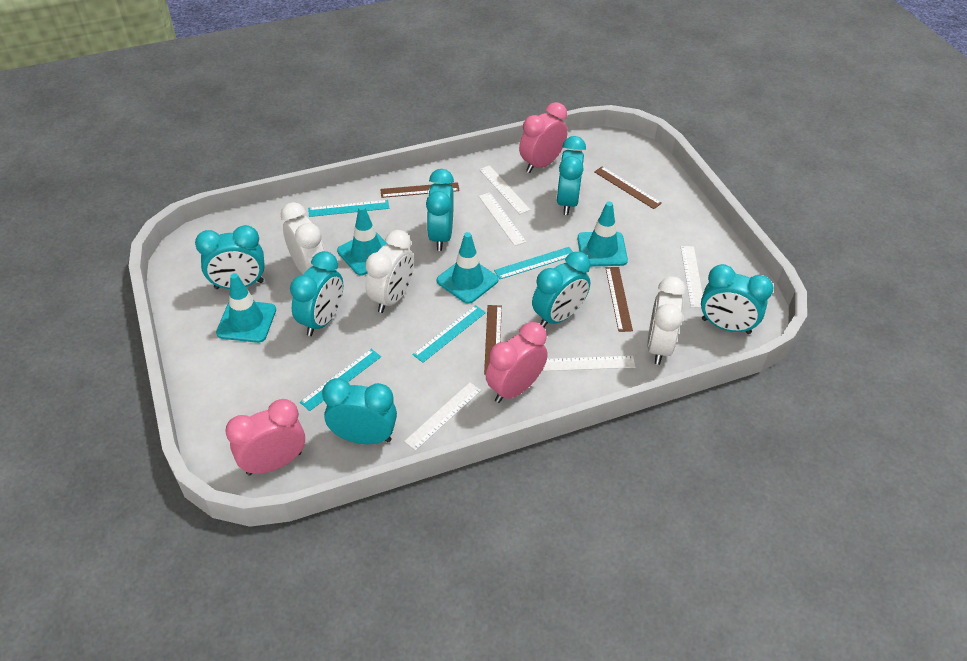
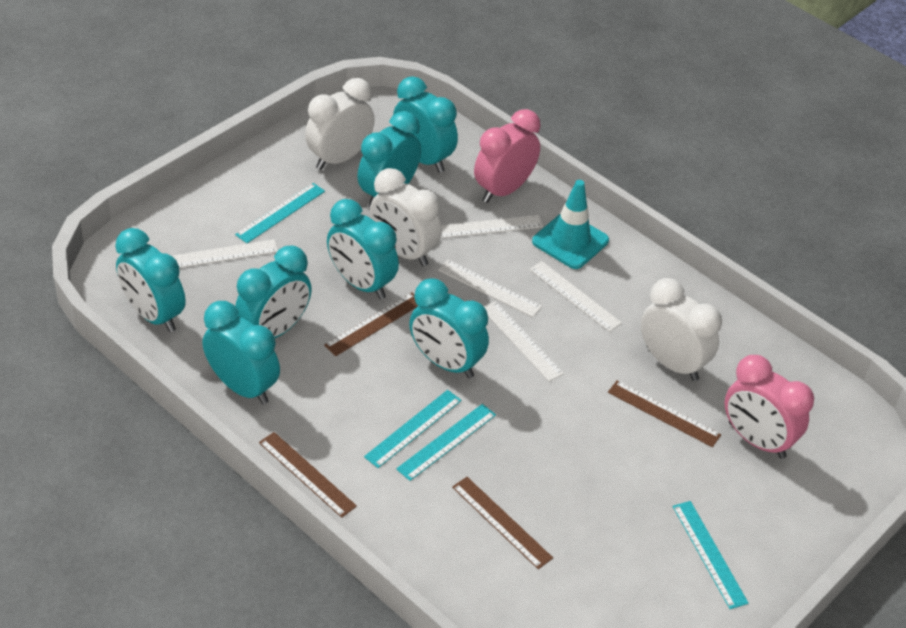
pink clock: [225,399,305,475] [486,322,548,403] [519,102,568,173] = 3 -> [474,109,541,203] [725,355,814,459] = 2
turquoise traffic cone: [216,273,276,343] [337,205,387,275] [437,232,499,304] [577,201,628,266] = 4 -> [532,180,609,269] = 1

